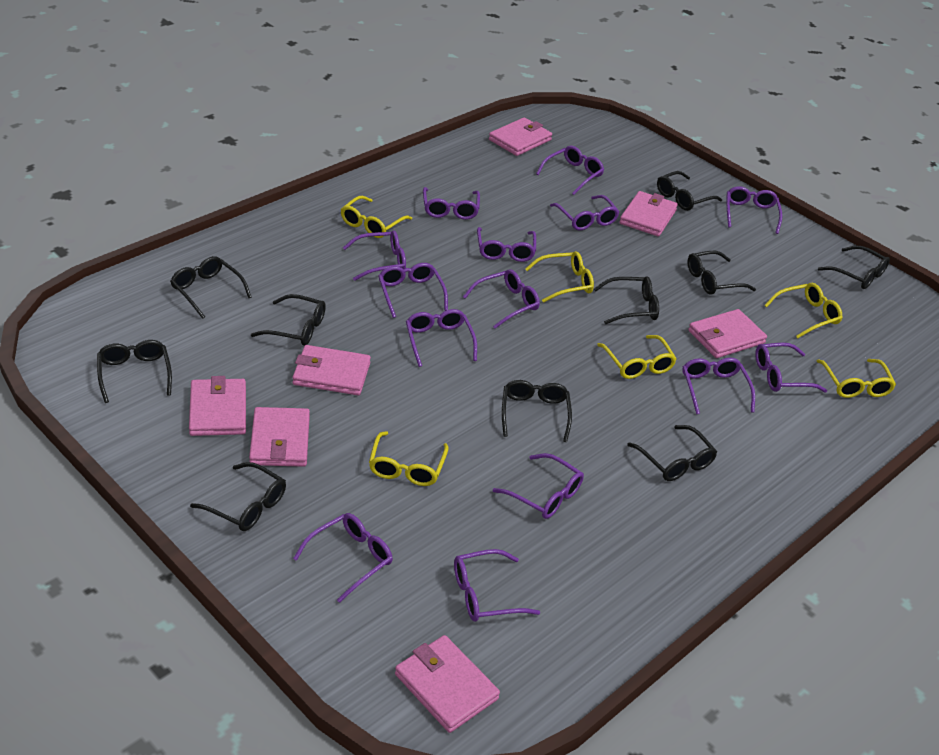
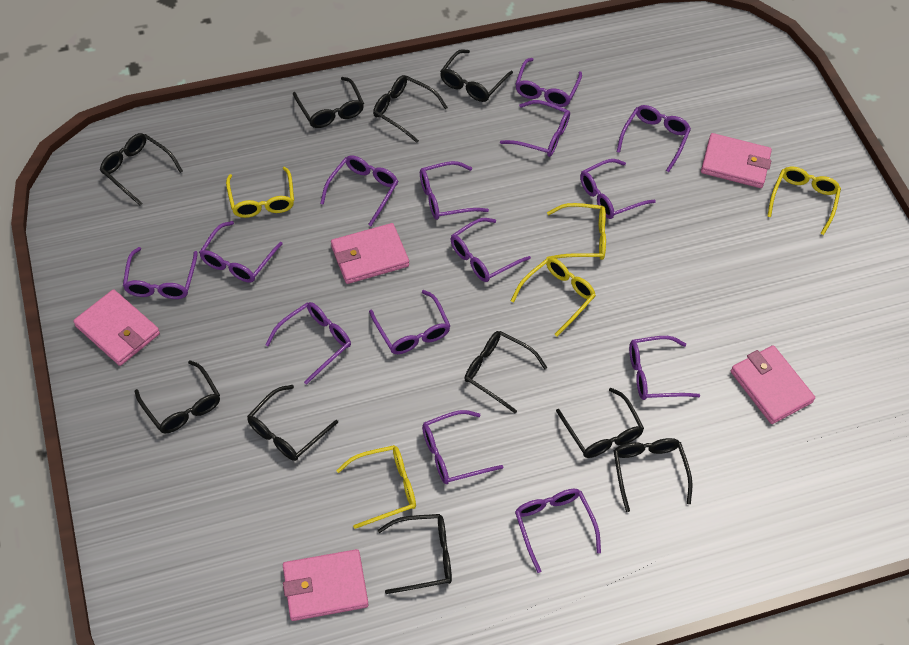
pink wallet: [189,376,246,436] [249,407,310,467] [293,345,371,395] [395,635,500,733] [489,117,552,156] [619,191,678,236] [688,309,767,358] = 7 -> [73,289,160,366] [283,549,368,621] [331,223,409,284] [701,133,772,188] [731,345,815,424] = 5
yellow glasses: [341,196,412,238] [369,431,449,486] [525,251,594,303] [597,335,677,379] [764,283,842,339] [817,359,896,398] = 6 -> [226,167,294,218] [336,445,416,529] [511,258,596,336] [547,203,606,260] [767,167,841,235] = 5

